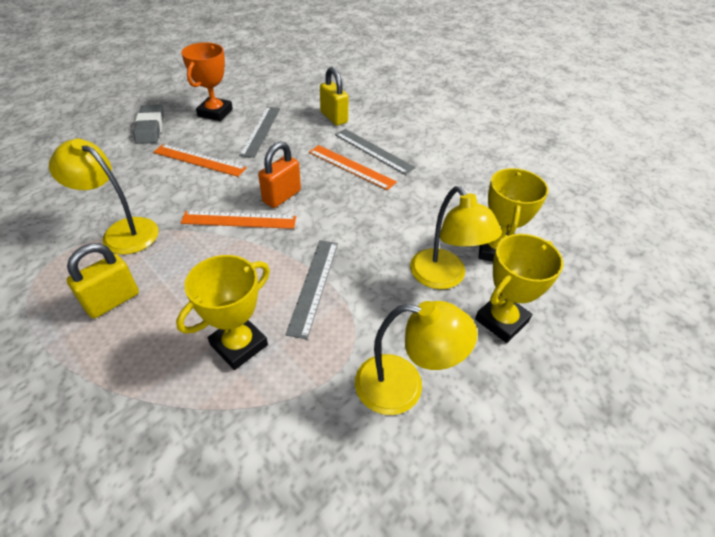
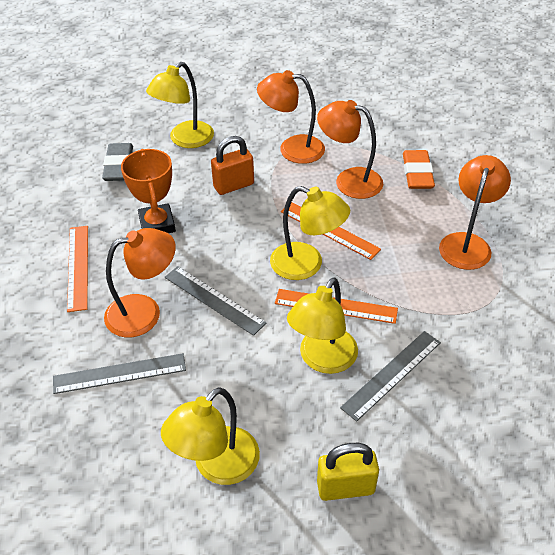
orange eraser: none = 0 -> [403,150,435,189] = 1
orange lamp: none = 0 -> [104,228,176,337] [257,70,325,164] [317,100,383,199] [439,155,511,270] = 4
yellow lamp: [49,138,159,254] [355,301,478,415] [410,186,502,289] = 3 -> [146,62,214,148] [161,387,260,485] [270,186,350,280] [287,277,358,374] = 4
yellow padlock: [66,243,139,318] [320,67,349,126] = 2 -> [317,443,379,501] = 1
yellow trophy: [176,255,270,370] [475,234,563,343] [478,168,549,262] = 3 -> none = 0

